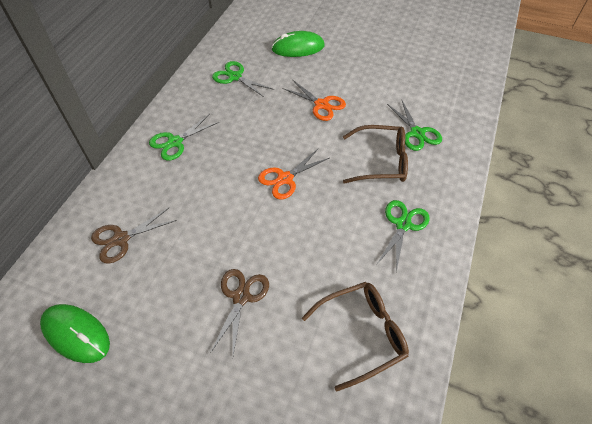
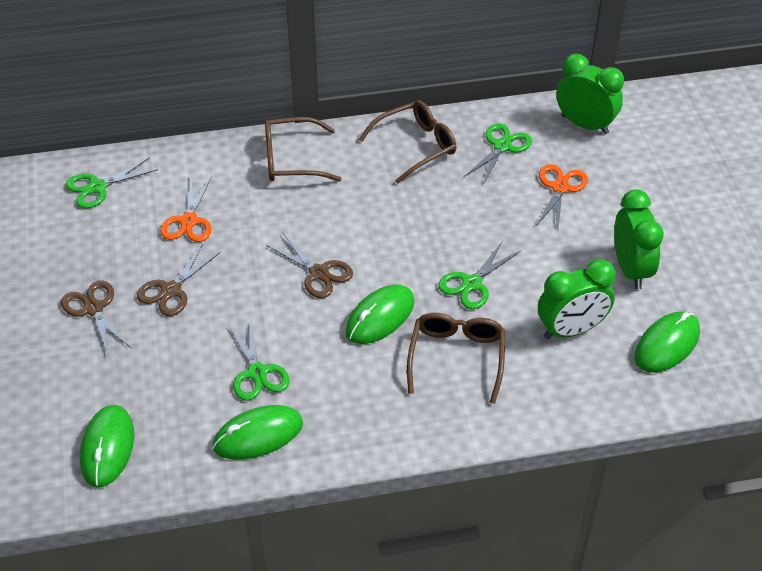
brown glasses: [302,282,409,391] [343,125,408,183] = 2 -> [265,117,341,181] [359,100,456,184] [407,313,505,404] = 3
brown scissors: [91,207,177,264] [211,269,269,355] = 2 -> [61,280,131,356] [137,244,220,316] [266,232,353,298] = 3
green clock: none = 0 -> [538,259,616,339] [556,54,624,134] [614,190,664,289] = 3
green mouse: [40,304,110,363] [271,31,325,57] = 2 -> [80,405,134,488] [213,405,303,460] [345,284,415,344] [634,311,700,373] = 4

